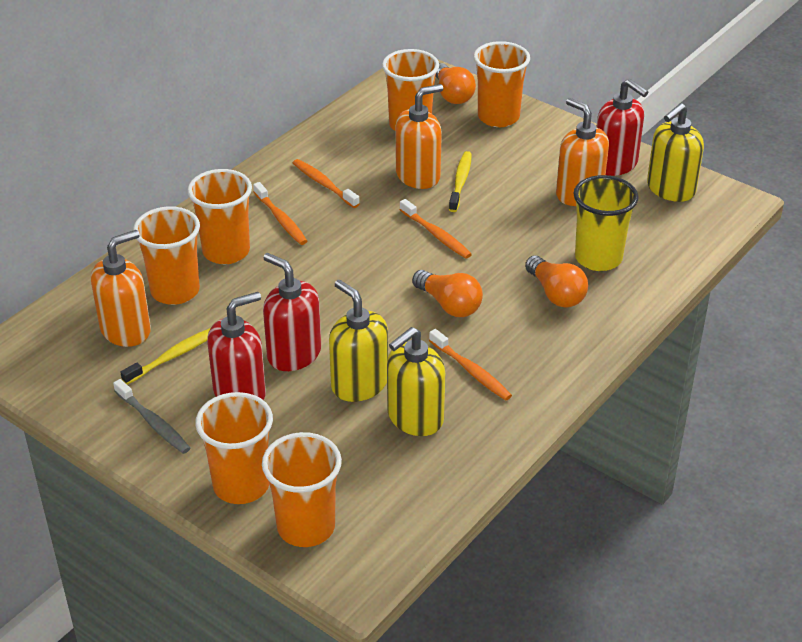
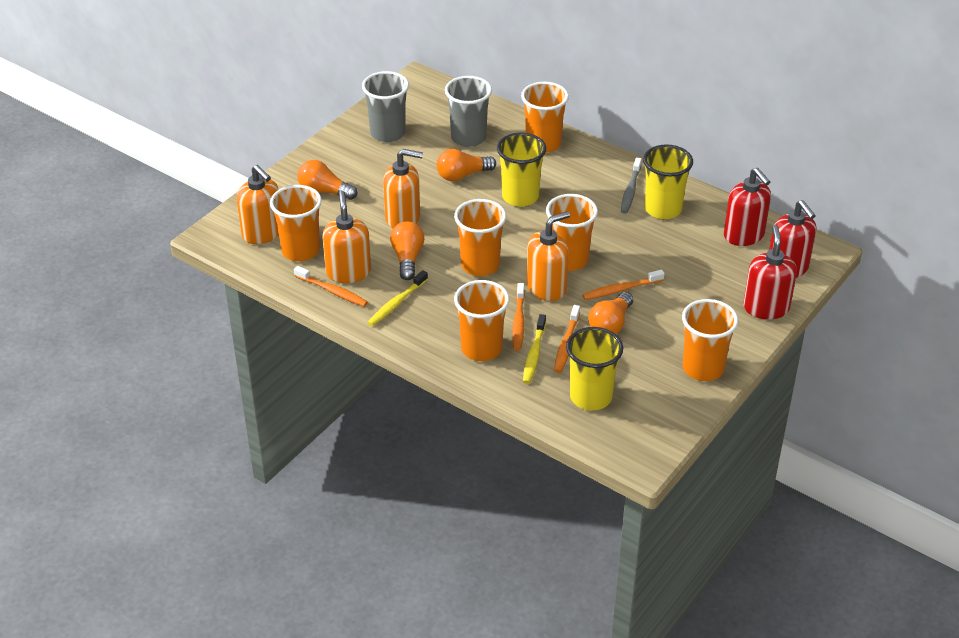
grey cup: none = 0 -> [362,71,409,142] [445,76,492,147] = 2
orange light bulb: [412,270,483,317] [436,63,476,104] [525,255,588,307] = 3 -> [297,160,357,200] [390,221,424,280] [437,149,496,181] [588,292,633,334] = 4
orange soap dispenser: [91,230,151,347] [396,84,443,189] [556,98,609,206] = 3 -> [237,165,279,244] [322,191,371,283] [383,149,423,229] [526,211,570,301] = 4
yellow cup: [574,175,639,271] = 1 -> [497,132,546,207] [566,327,623,410] [643,144,693,219] = 3
yellow soap dispenser: [329,280,388,402] [387,327,445,436] [647,103,704,202] = 3 -> none = 0

